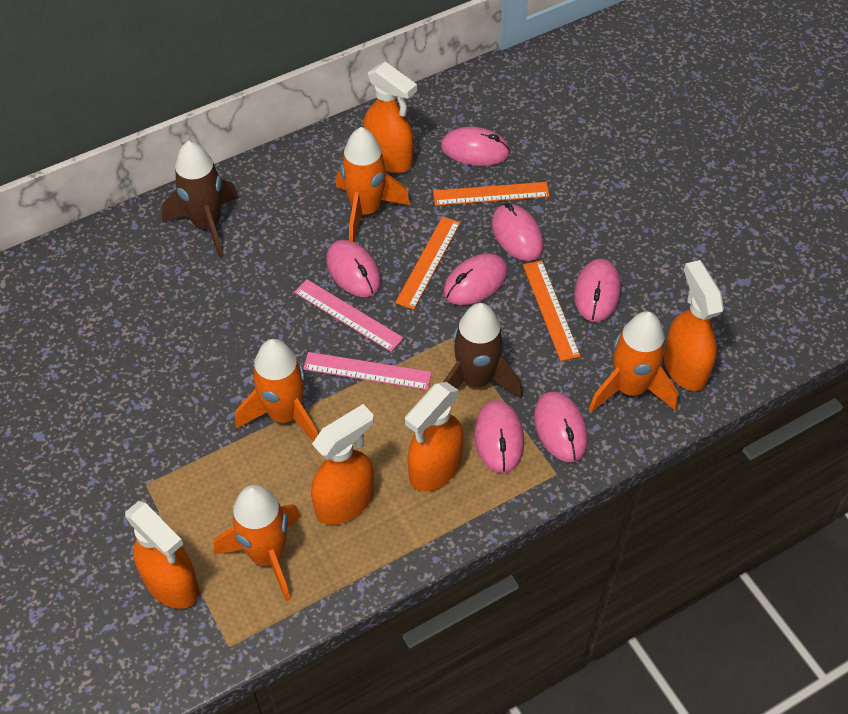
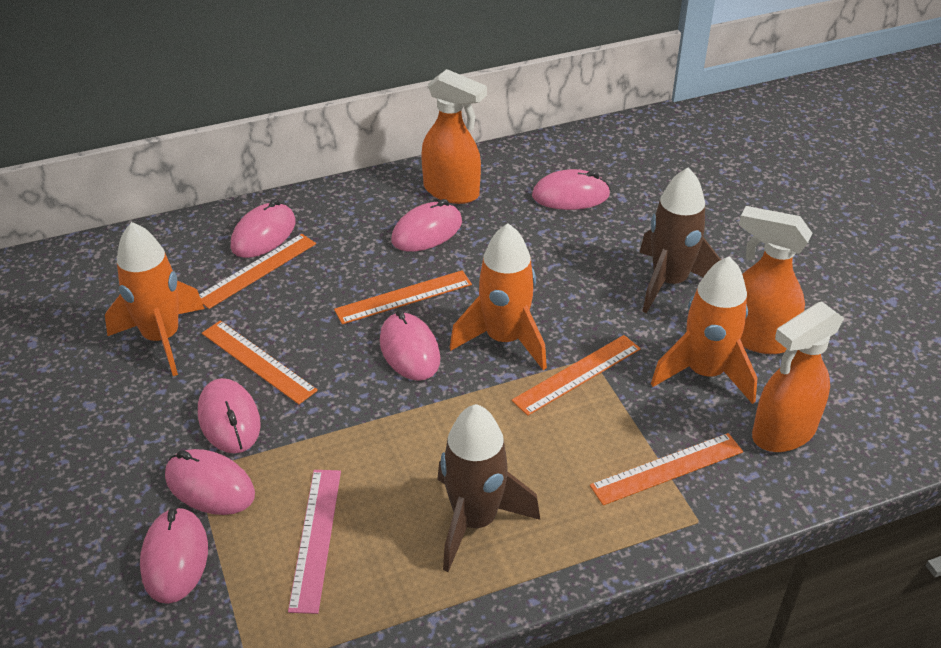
orange rocket: [214,485,301,602] [235,339,318,442] [336,127,410,242] [589,311,678,413] = 4 -> [105,222,205,376] [450,223,547,370] [651,256,757,404] = 3
orange ruler: [395,216,460,310] [433,182,550,206] [523,260,580,361] = 3 -> [199,234,316,309] [202,321,318,404] [334,270,472,324] [512,335,641,416] [590,433,743,505] = 5
orange spray bottle: [125,501,199,609] [311,404,374,525] [363,62,417,173] [405,382,464,492] [664,260,724,391] = 5 -> [421,69,487,204] [739,206,812,354] [752,301,844,452] = 3
pink ruler: [294,279,403,352] [303,352,432,390] = 2 -> [288,470,341,614] = 1

